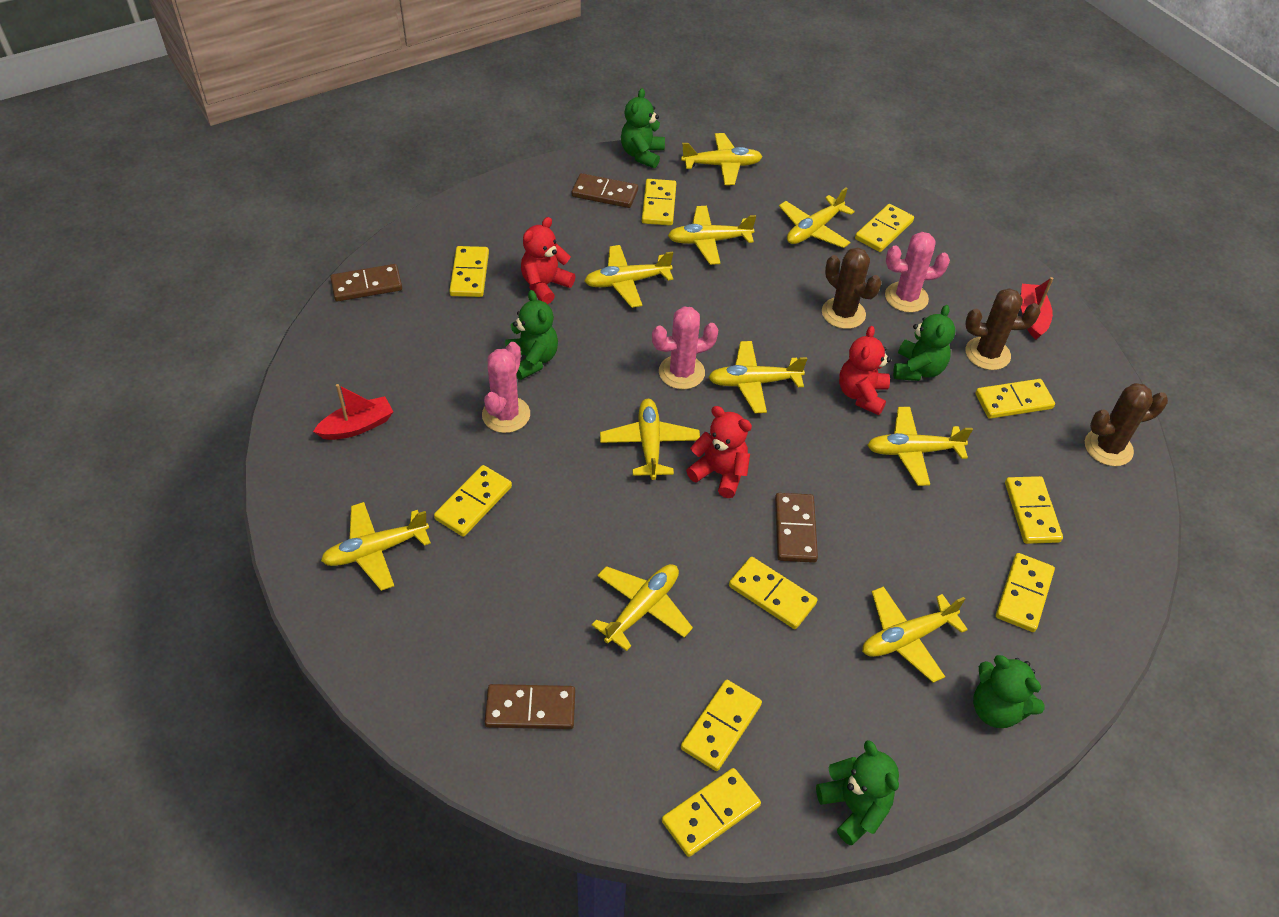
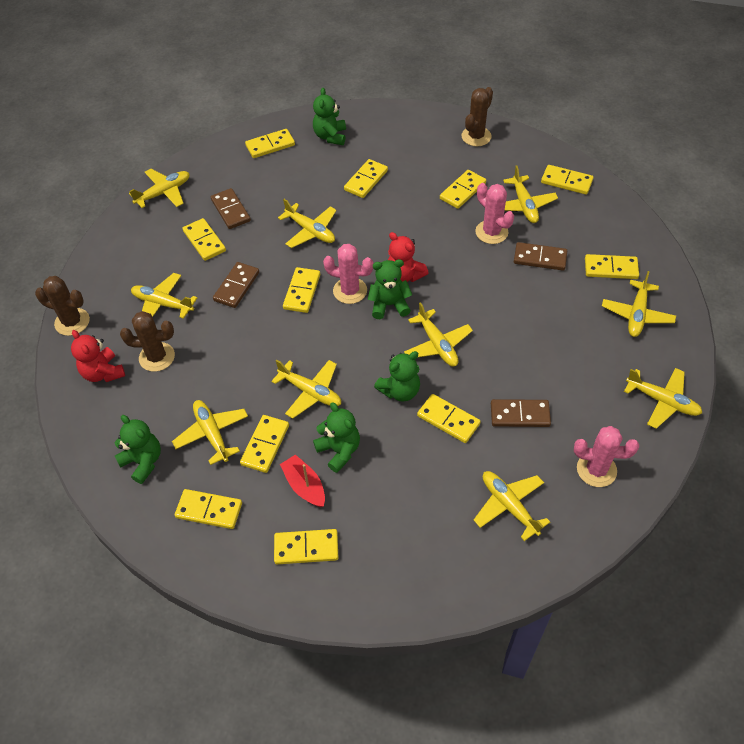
red boat: [313,384,393,440] [1021,277,1053,340] = 2 -> [280,454,325,507] = 1
red teddy bear: [521,217,575,304] [686,406,752,498] [839,326,891,415] = 3 -> [71,330,125,382] [388,232,429,282] = 2
yellow domino: [434,465,512,537] [449,246,489,297] [642,179,676,226] [662,768,761,857] [681,680,762,771] [729,557,817,629] [855,204,914,252] [975,379,1055,419] [996,553,1055,632] [1005,476,1063,544] = 10 -> [175,489,242,529] [182,218,226,261] [240,415,289,473] [245,129,295,158] [274,529,338,564] [283,267,320,313] [344,159,388,198] [417,394,481,443] [440,170,486,209] [541,165,594,195] [585,254,639,279] = 11

